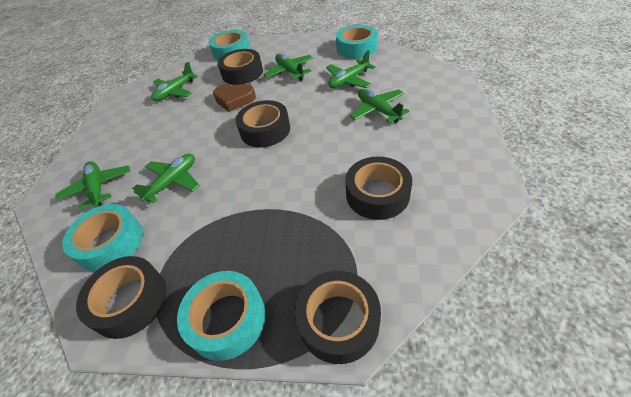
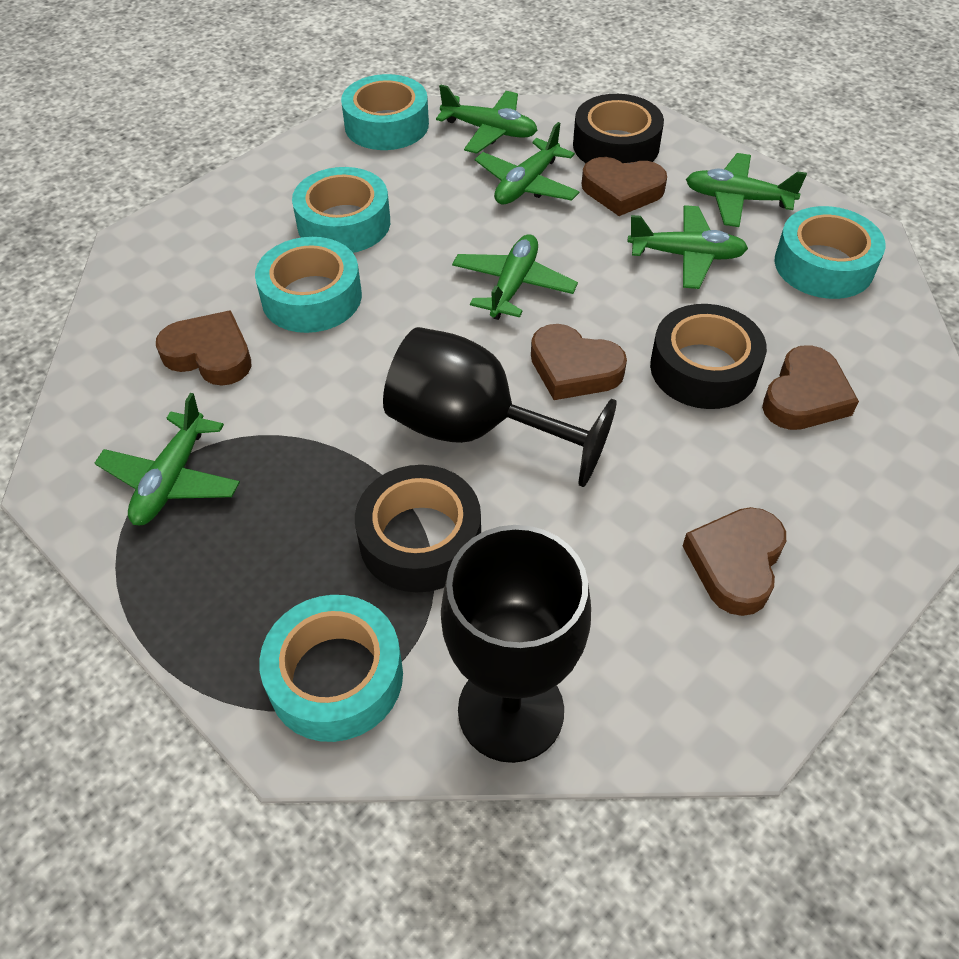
black goblet: none = 0 -> [383,327,617,487] [441,525,591,763] = 2
black tape: [76,256,167,339] [218,49,263,85] [236,100,290,148] [294,271,381,364] [345,157,412,220] = 5 -> [355,465,481,593] [573,94,664,163] [650,304,767,409] = 3
brown heart: [213,84,256,112] = 1 -> [156,310,252,386] [531,324,627,400] [582,157,667,216] [683,507,786,616] [762,345,859,430] = 5
turquoise tape: [62,204,143,272] [177,271,266,361] [209,30,251,61] [336,25,378,59] = 4 -> [255,237,362,333] [259,595,403,742] [292,167,390,253] [341,74,429,150] [775,206,886,299] = 5

